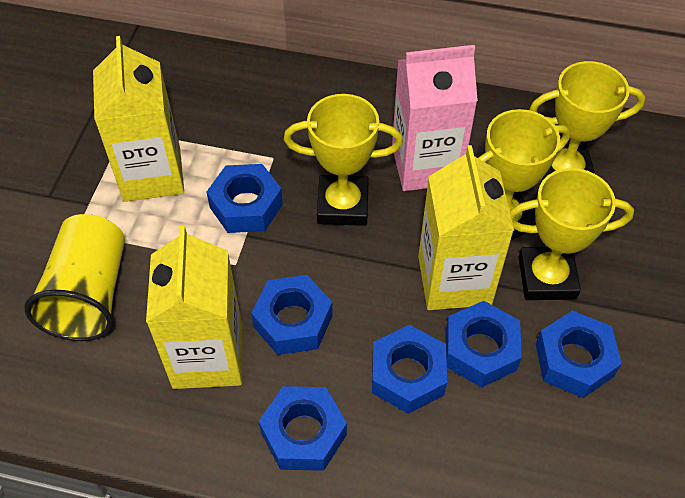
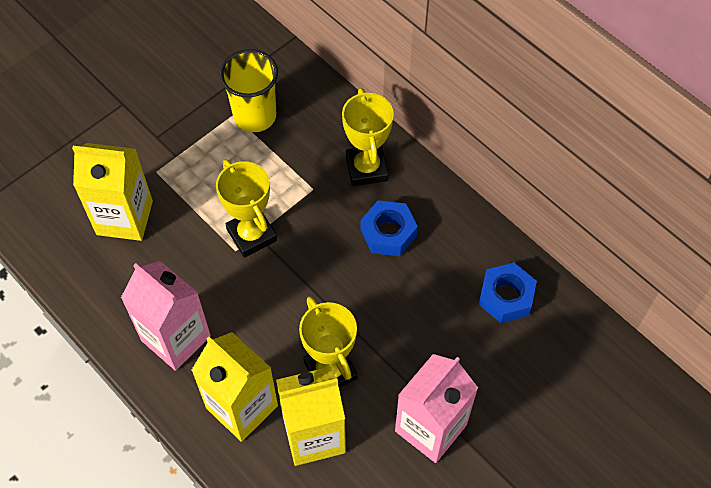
blue nut: [207,164,283,233] [251,275,333,355] [259,386,347,471] [372,325,447,414] [446,301,522,388] [536,310,622,398] = 6 -> [361,201,418,256] [479,263,537,323] = 2
pink carton: [392,45,478,191] = 1 -> [121,261,211,371] [395,354,478,463] = 2
yellow trophy: [284,94,403,226] [478,109,570,240] [510,168,634,300] [529,61,645,180] = 4 -> [216,160,277,258] [299,296,357,387] [342,88,394,186] = 3

